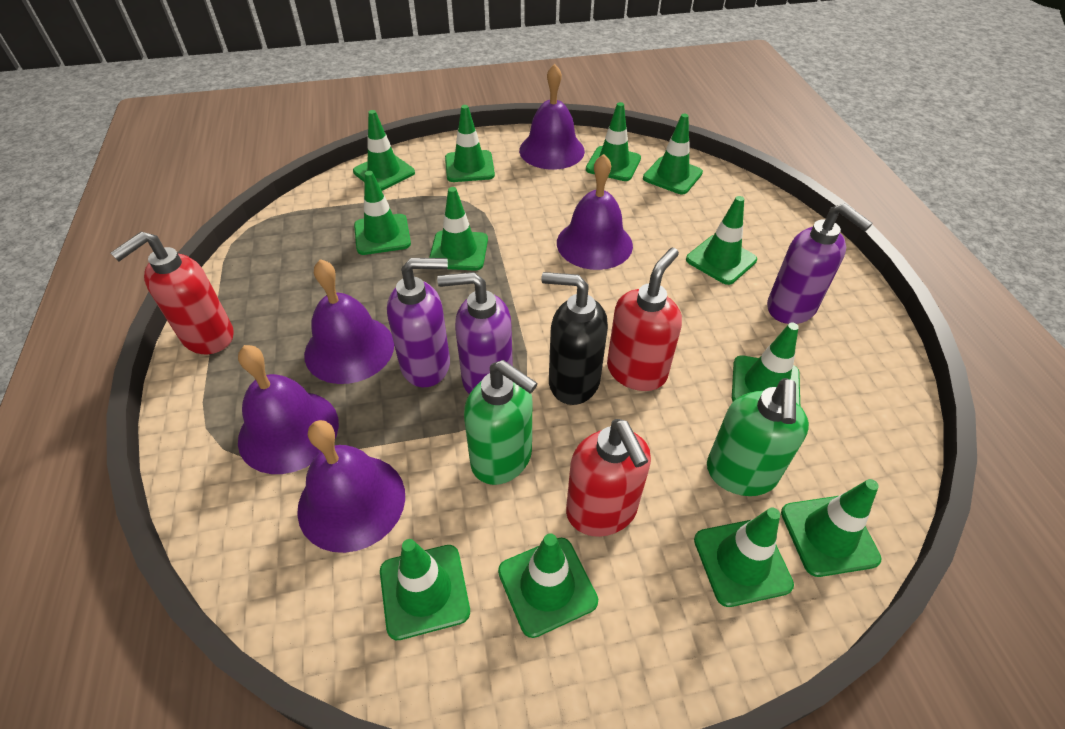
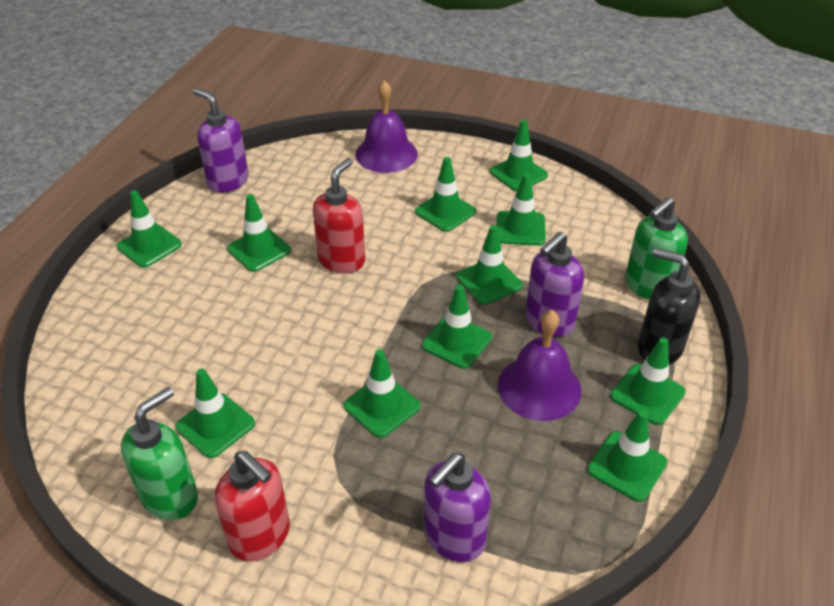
green traffic cone: [353,110,415,191] [354,171,411,255] [380,539,470,640] [429,187,488,271] [445,105,495,182] [498,533,598,638] [586,102,641,181] [643,114,703,194] [686,196,757,285] [694,508,794,607] [732,323,800,405] [781,479,882,577] = 12 -> [117,190,182,268] [176,369,255,458] [227,194,291,272] [344,349,421,438] [415,157,476,232] [422,285,492,369] [457,225,523,305] [490,120,548,191] [497,173,546,246] [587,410,667,502] [610,337,686,425] = 11
purple bell: [238,345,339,474] [297,420,405,553] [304,259,394,384] [519,64,585,170] [557,154,633,270] = 5 -> [355,80,418,173] [498,310,581,421] = 2
red soap dispenser: [110,232,234,354] [566,419,651,537] [607,248,682,391] = 3 -> [215,451,290,562] [313,158,365,273] = 2

